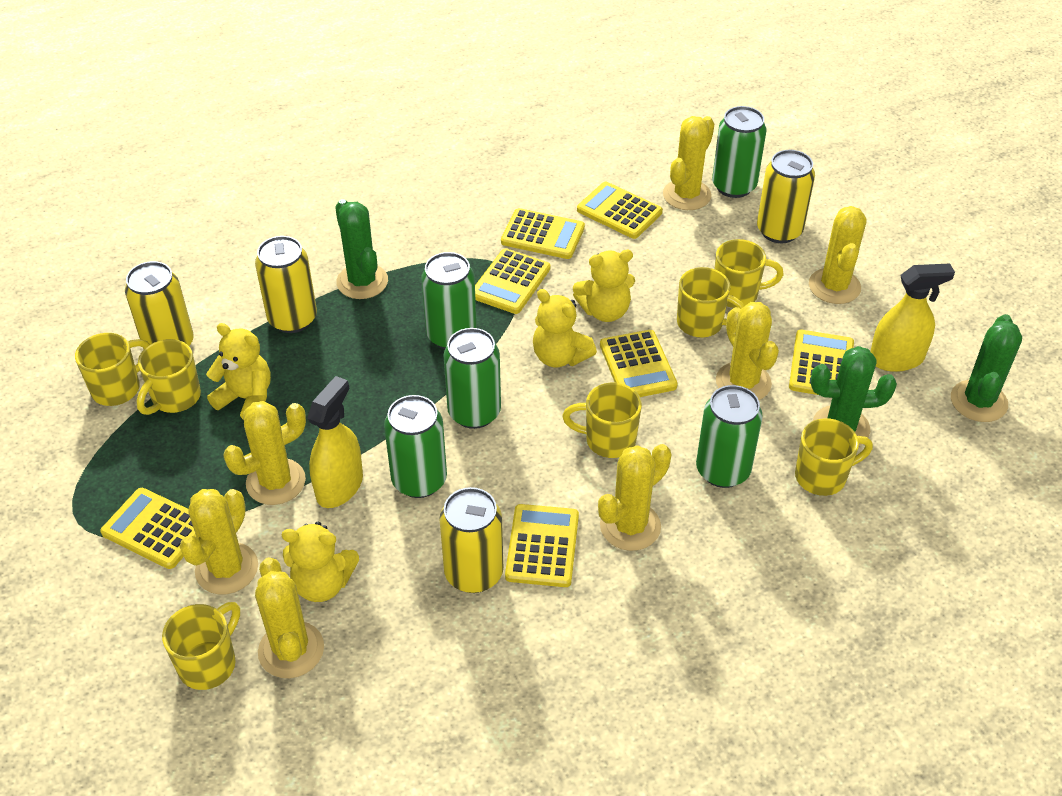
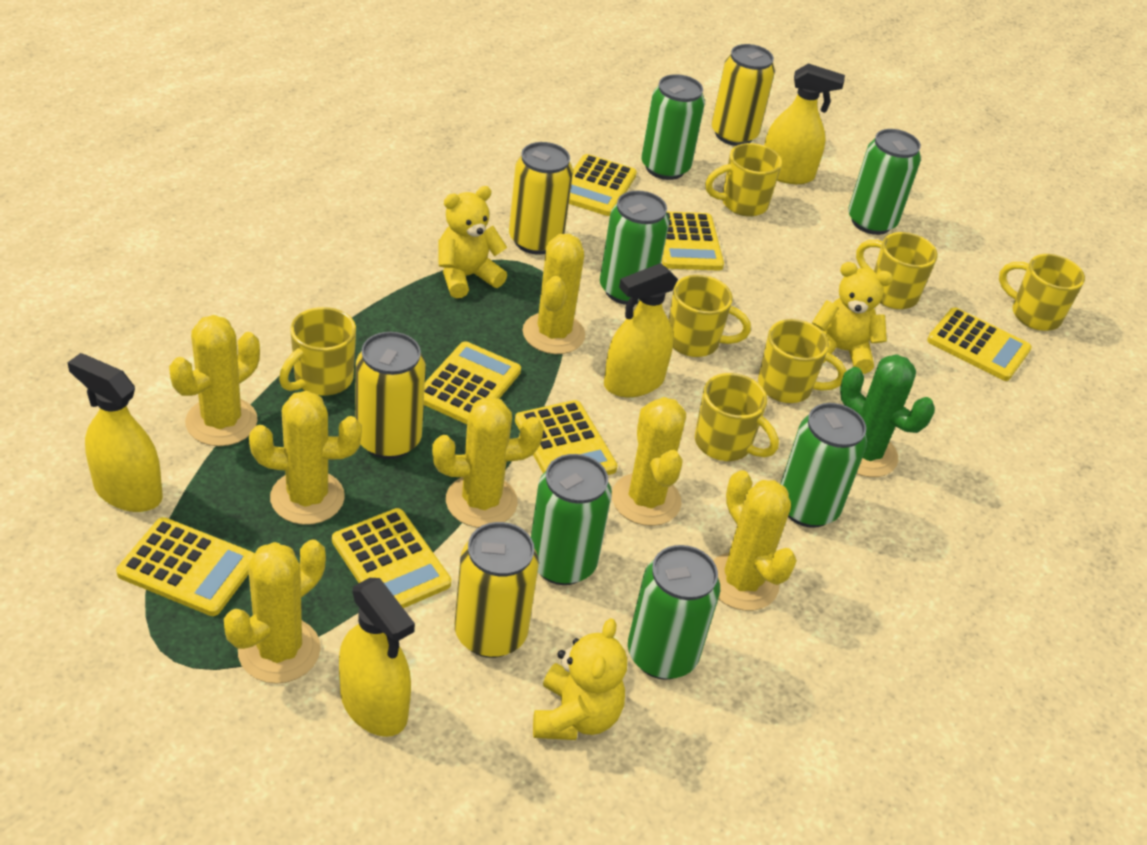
green cactus: [335,199,388,299] [811,346,897,446] [951,314,1022,422] = 3 -> [840,354,935,477] = 1
green can: [384,395,447,498] [421,252,477,349] [443,328,501,429] [696,385,763,488] [712,106,767,198] = 5 -> [531,454,612,585] [600,191,669,305] [628,545,720,680] [641,74,705,180] [780,403,867,528] [848,129,921,235] = 6
yellow spray bottle: [307,376,363,508] [870,263,955,372] = 2 -> [67,353,163,512] [339,578,415,737] [604,263,678,397] [764,63,845,184] = 4
yellow teddy bear: [206,323,271,420] [282,522,359,602] [533,289,597,368] [573,250,635,322] = 4 -> [438,186,507,298] [533,618,627,740] [812,262,893,374] = 3

